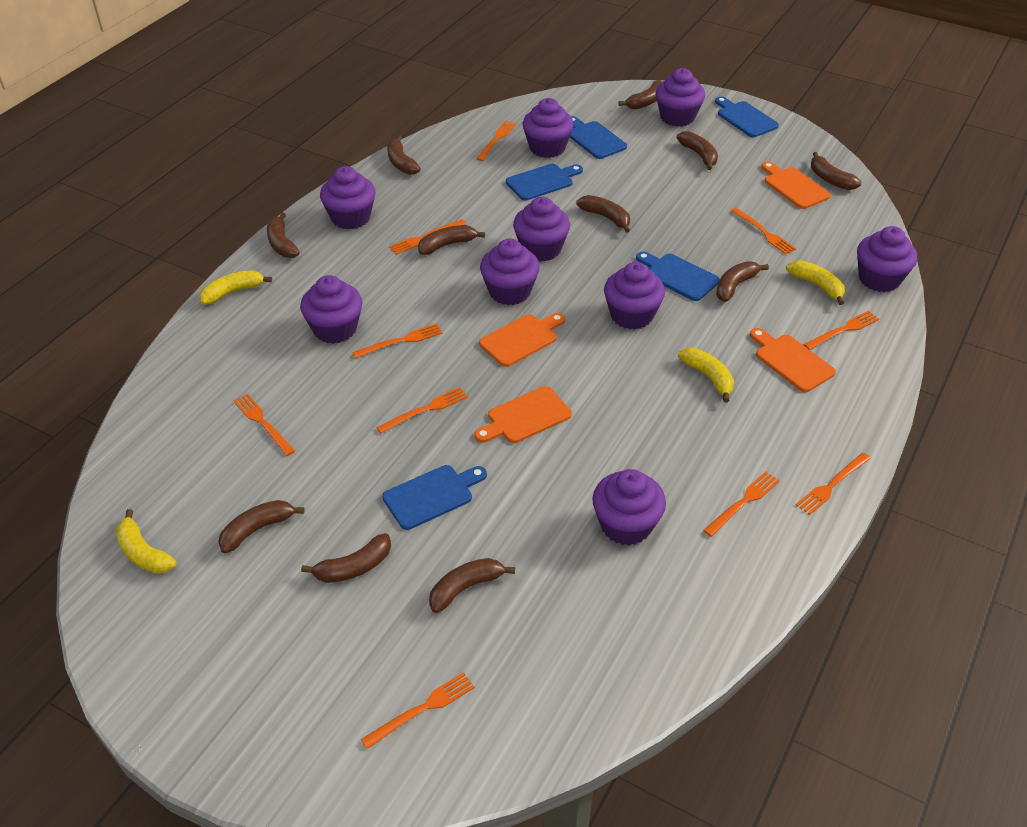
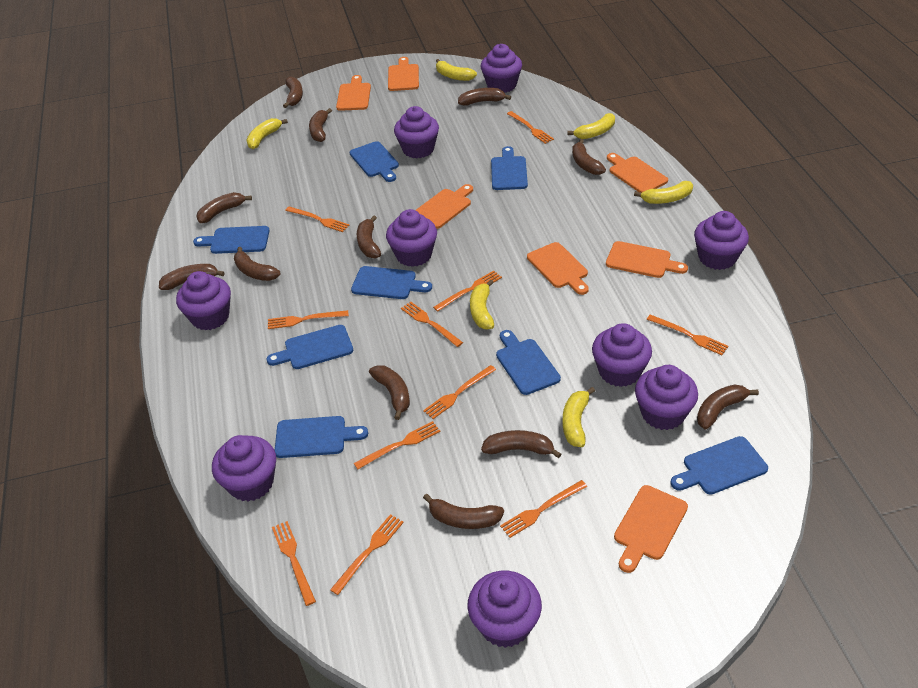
blue cutting board: [382,465,487,530] [506,164,583,201] [570,116,627,159] [636,251,720,301] [715,96,779,137] = 5 -> [193,226,270,254] [266,325,353,369] [275,416,368,458] [350,141,399,182] [351,266,432,299] [491,146,528,190] [496,330,561,395] [670,436,768,495] = 8
brown banana: [218,500,305,553] [267,212,300,258] [301,533,391,583] [387,135,421,175] [418,225,485,255] [429,558,515,613] [576,195,630,233] [618,80,662,109] [677,131,718,170] [716,261,769,302] [811,152,862,190] = 11 -> [159,264,225,290] [196,192,252,223] [234,247,280,281] [283,77,303,108] [309,108,332,142] [357,215,381,258] [369,365,410,420] [423,493,504,529] [458,88,511,106] [481,430,561,458] [572,139,606,175] [697,384,759,429] = 12
orange cutting board: [474,386,572,443] [479,313,565,367] [750,328,836,392] [761,161,831,209] = 4 -> [336,75,371,111] [388,57,419,91] [415,184,473,229] [527,242,589,295] [606,241,688,278] [607,153,668,193] [614,485,688,573] = 7
orange fork: [234,394,295,456] [352,323,443,358] [361,672,475,749] [376,387,468,433] [389,219,466,254] [476,121,516,161] [703,472,780,537] [731,208,796,255] [796,453,871,515] [803,311,879,350] = 10 -> [268,310,349,329] [272,521,316,606] [285,207,350,232] [330,514,404,595] [354,421,440,469] [401,302,463,347] [423,365,496,419] [433,271,502,311] [500,480,587,538] [507,111,554,144] [646,314,728,355] = 11
yellow banana: [116,509,176,574] [199,270,272,304] [678,348,734,403] [786,260,845,305] = 4 -> [246,118,288,149] [436,59,477,81] [470,279,494,330] [562,387,595,447] [567,113,615,139] [634,181,693,204] = 6

